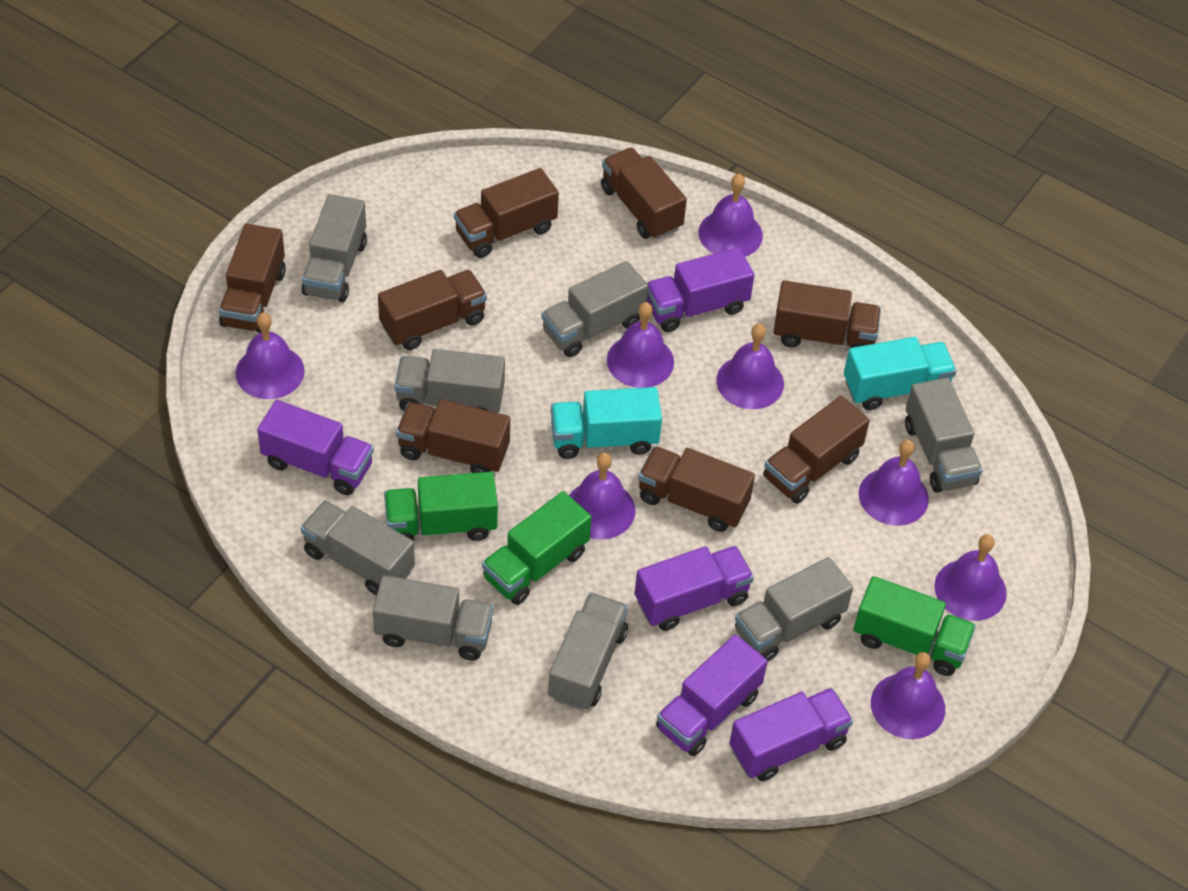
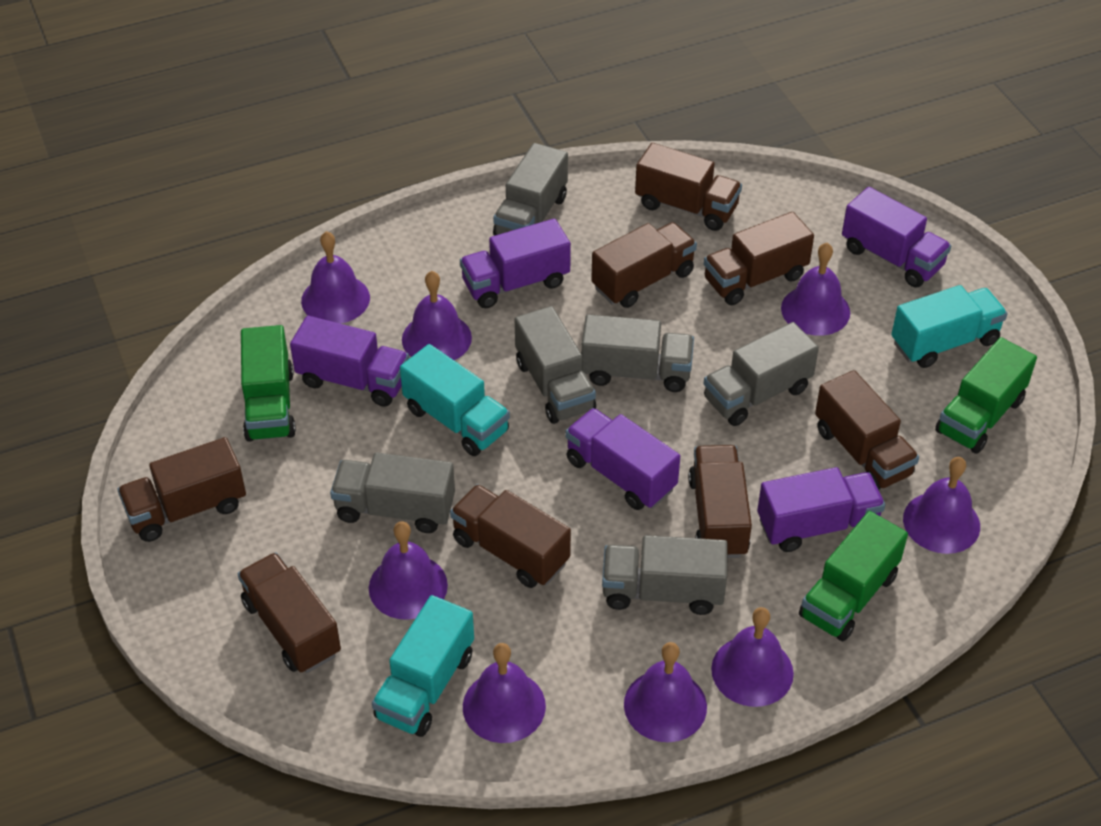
grey truck: [300,500,415,596] [301,194,367,302] [373,575,494,661] [394,349,505,413] [541,261,648,357] [548,593,628,710] [735,557,853,661] [905,378,983,493] = 8 -> [330,452,455,533] [493,143,568,236] [515,306,596,424] [581,314,694,392] [602,535,728,615] [704,322,819,426] = 6
turquoise truck: [551,387,662,459] [844,337,956,410] = 2 -> [372,595,474,737] [400,344,510,456] [891,285,1008,368] = 3

